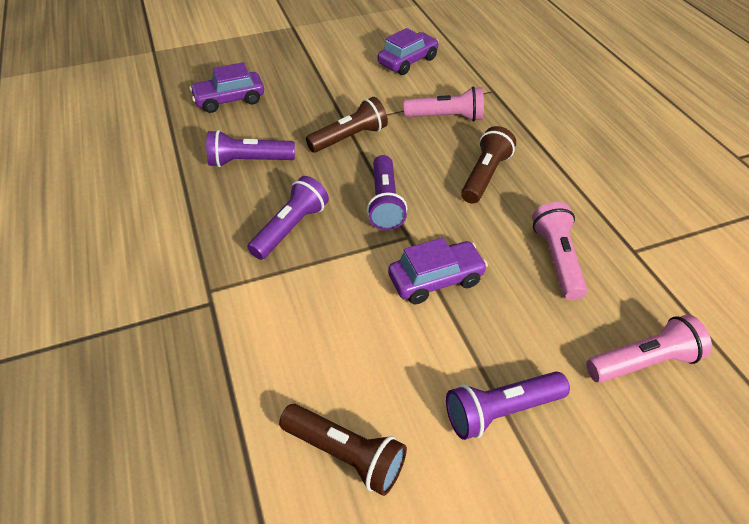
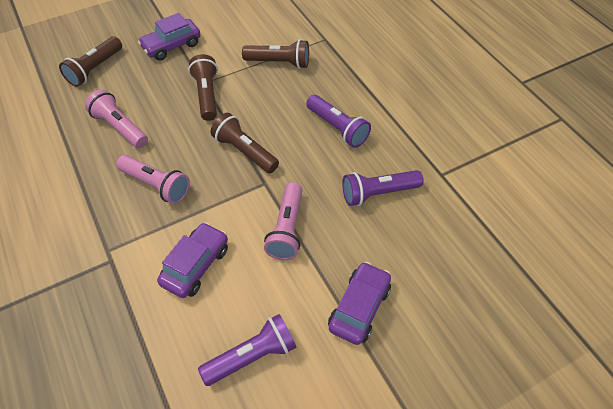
brown flashlight: [279,404,407,496] [306,97,388,153] [461,126,516,204] = 3 -> [59,37,122,87] [188,54,218,121] [211,113,279,173] [242,39,309,69] = 4
purple flashlight: [206,130,295,167] [247,176,329,260] [367,155,407,230] [446,371,570,440] = 4 -> [198,314,297,386] [306,95,371,148] [342,170,424,206] = 3

